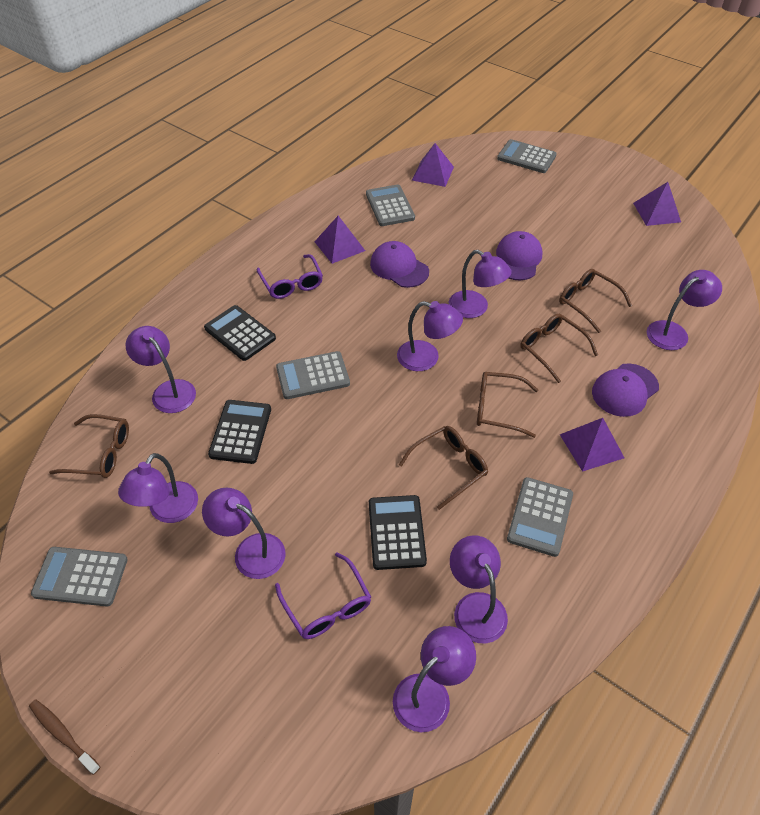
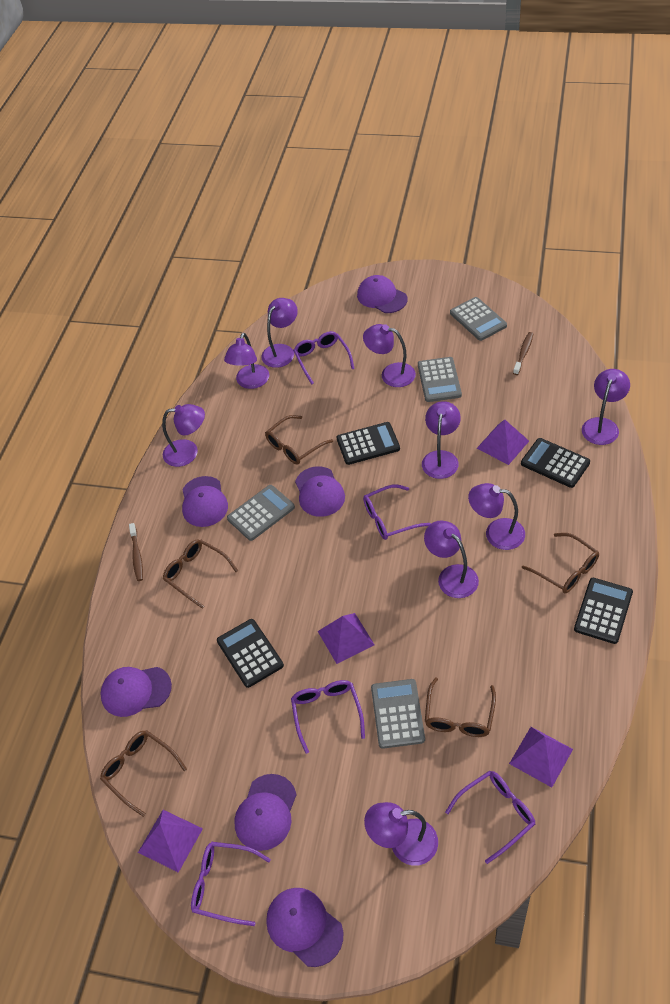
black calculator: [204,305,276,361] [208,400,271,464] [369,495,427,570] = 3 -> [217,619,284,688] [337,422,400,465] [521,438,590,488] [574,578,633,644] = 4
brown toothbrush: [29,700,100,775] = 1 -> [129,523,143,581] [513,332,533,375] = 2
grey calculator: [31,547,128,607] [276,351,350,399] [366,185,415,226] [497,139,557,173] [507,477,573,557] = 5 -> [227,485,295,541] [371,679,425,749] [418,357,462,402] [450,297,507,341] = 4
purple cap: [370,241,429,288] [496,231,542,280] [592,363,659,417] = 3 -> [100,667,172,717] [182,476,228,527] [234,774,297,851] [266,888,343,967] [295,466,345,517] [357,275,408,313] = 6
purple glasses: [257,254,323,299] [275,552,371,639] = 2 -> [191,842,271,926] [291,680,365,754] [293,331,355,385] [363,484,431,540] [445,771,535,864] = 5
purple lamp: [118,453,198,523] [126,326,196,413] [202,488,286,579] [393,626,476,732] [397,301,463,371] [449,250,512,318] [450,535,508,644] [647,270,722,350] = 8 -> [162,404,205,467] [224,333,269,389] [261,298,298,368] [363,324,416,387] [364,802,438,866] [422,401,461,479] [424,521,479,598] [468,483,525,550] [582,369,630,445] = 9

